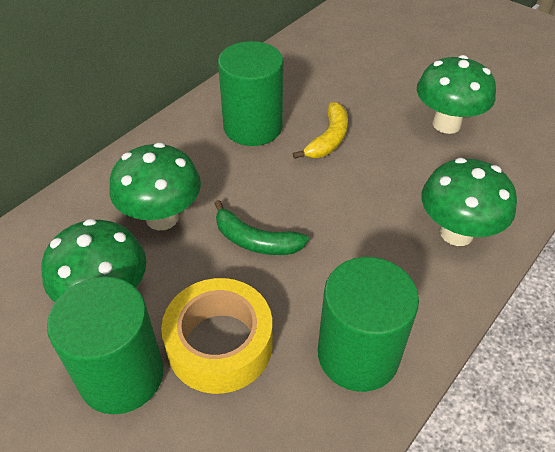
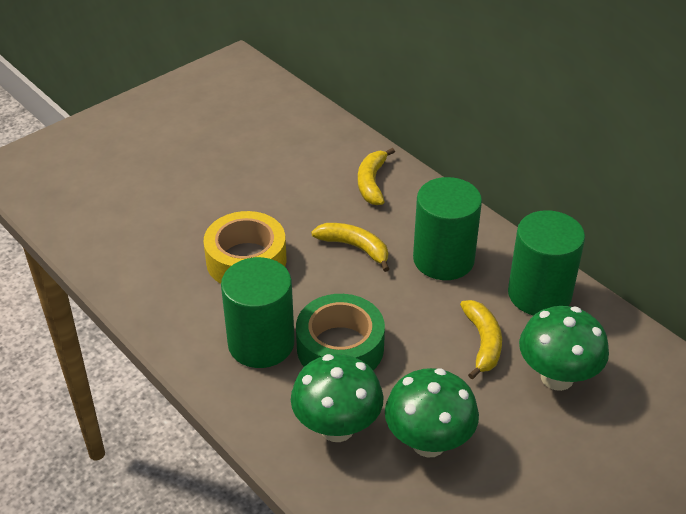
green banana: [214,200,309,255] = 1 -> none = 0
green mushroom: [41,219,146,302] [109,143,201,230] [417,55,496,134] [421,158,517,246] = 4 -> [291,354,384,442] [385,368,479,457] [519,306,609,391] = 3
green tape: none = 0 -> [296,294,385,370] = 1
yellow banana: [293,102,348,159] = 1 -> [311,223,389,272] [358,148,395,205] [460,300,502,379] = 3

